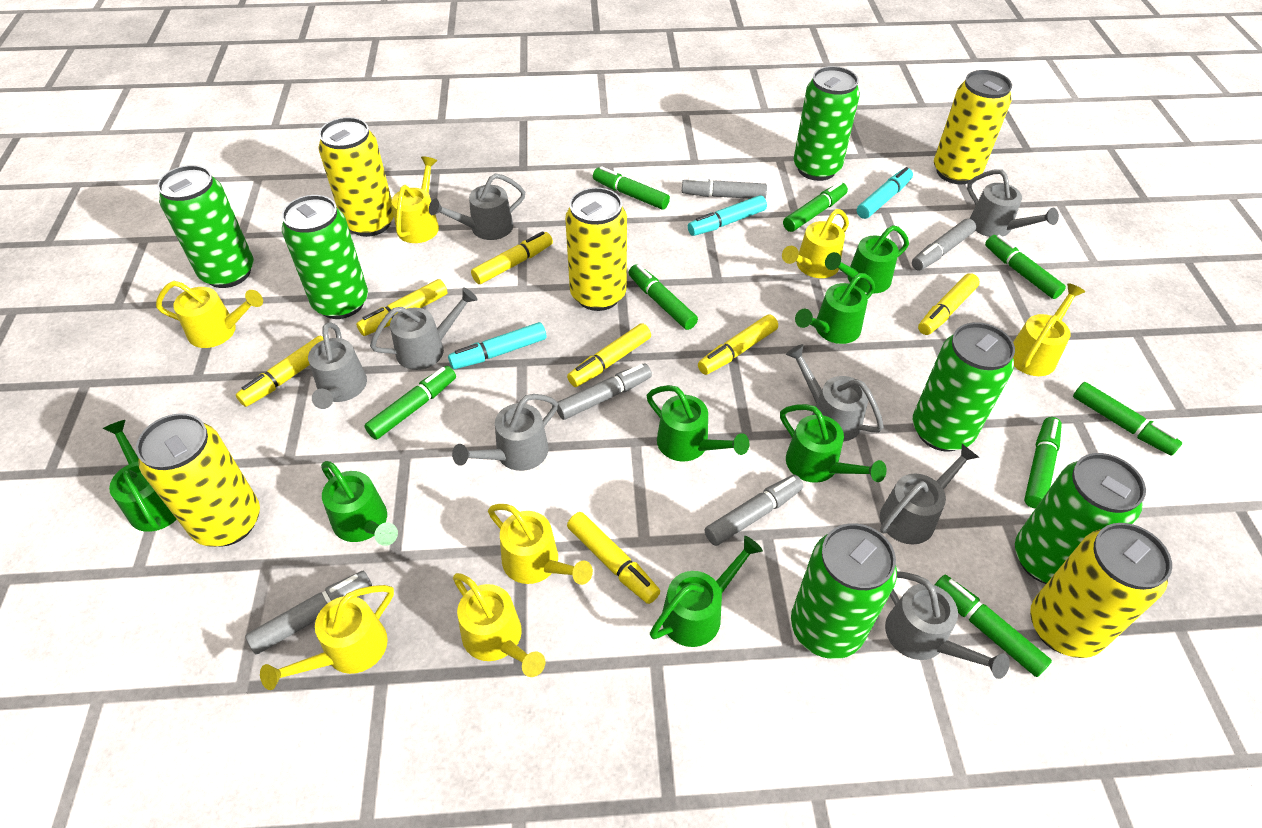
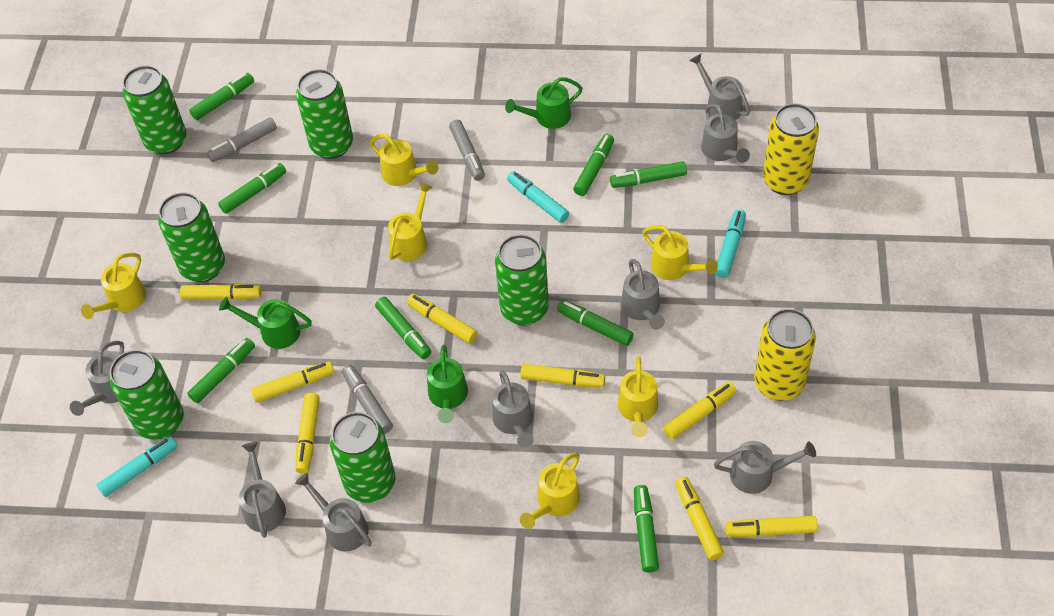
green watering can: [103,420,177,532] [321,461,398,546] [647,385,749,461] [650,536,763,647] [780,404,887,483] [795,273,875,344] [825,225,909,294] = 7 -> [219,297,312,349] [427,345,468,423] [505,77,583,129] = 3
grey marker: [245,571,372,655] [557,363,652,420] [682,178,767,199] [705,475,803,546] [912,219,976,270] = 5 -> [207,117,277,162] [342,365,393,434] [449,120,485,181] = 3
yellow can: [136,413,260,547] [318,117,394,237] [565,187,627,311] [934,70,1012,184] [1030,523,1172,658] = 5 -> [754,309,816,401] [763,103,819,195] = 2
yellow marker: [236,336,323,407] [356,279,447,336] [471,231,553,284] [567,323,651,387] [567,512,660,604] [698,314,778,375] [918,273,980,335] = 7 -> [180,284,262,300] [251,361,334,403] [295,393,320,474] [407,294,478,344] [520,364,605,388] [663,382,737,439] [675,477,724,560] [725,516,818,537] = 8
yellow watering can: [156,281,263,348] [260,585,394,690] [392,156,439,243] [453,573,545,677] [488,504,593,585] [782,209,849,278] [1013,283,1085,376] = 7 -> [81,253,146,319] [370,134,438,186] [388,183,432,261] [520,453,580,529] [618,357,658,437] [642,225,718,280] = 6

